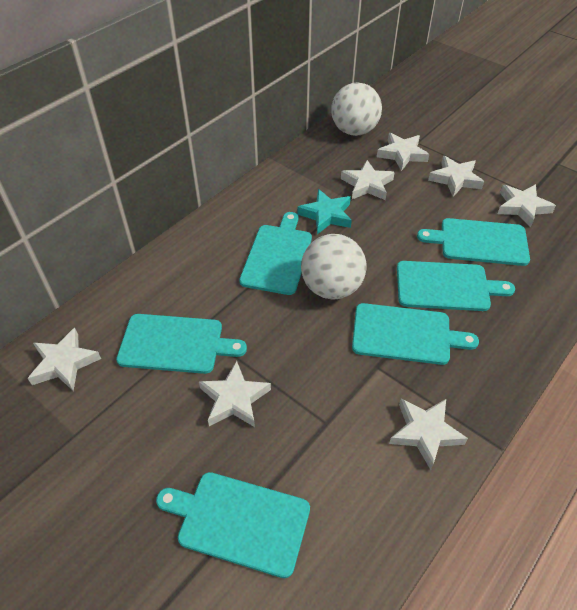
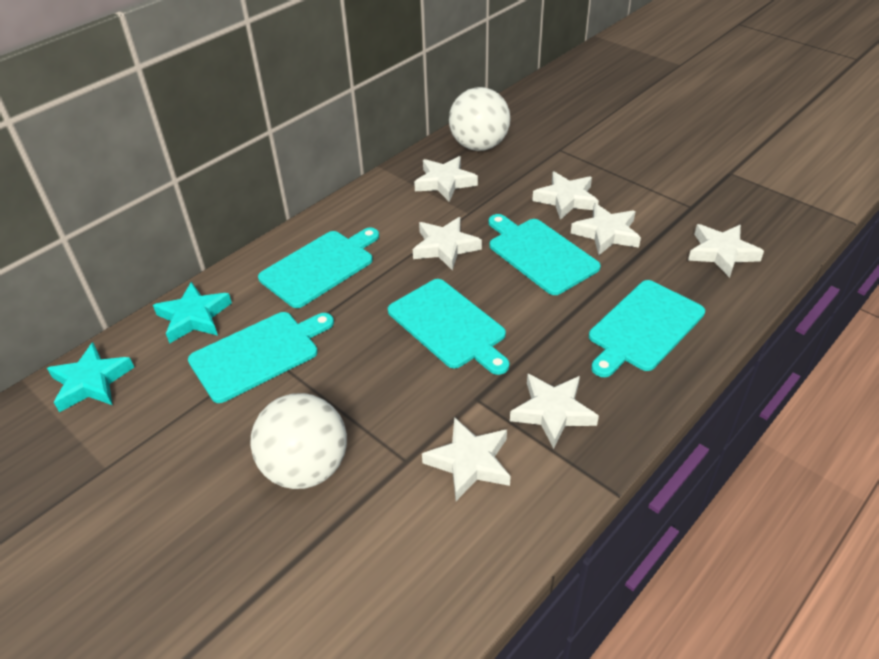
turquoise cutting board: [116,314,247,374] [156,472,310,578] [239,212,312,295] [352,303,479,365] [397,261,515,311] [417,218,530,266] = 6 -> [188,312,334,403] [258,228,379,308] [388,279,509,375] [489,214,601,295] [589,280,705,377] = 5
turquoise star: [297,189,352,234] = 1 -> [47,342,134,412] [153,282,232,343] = 2

